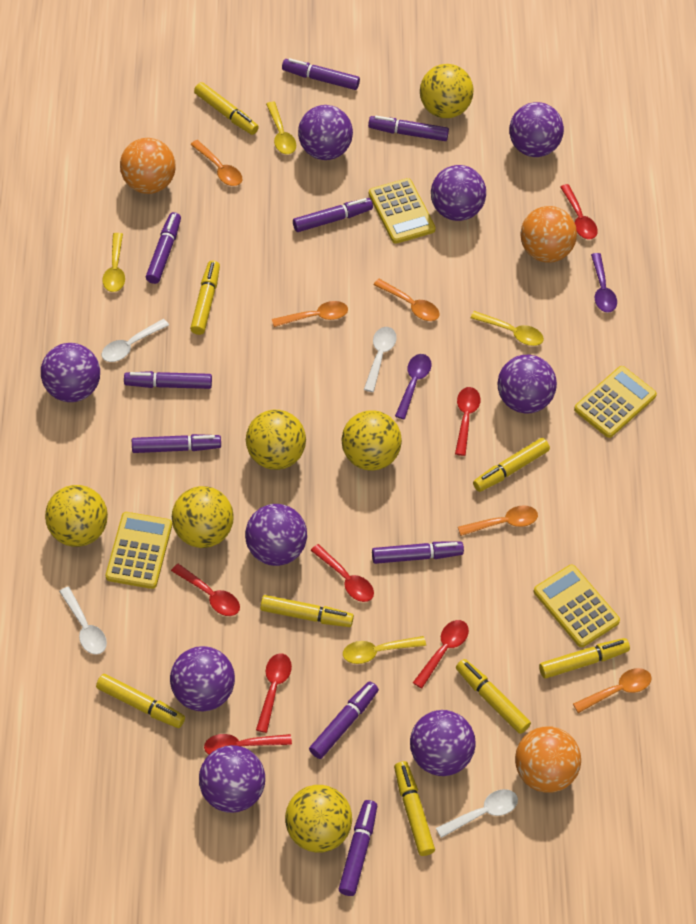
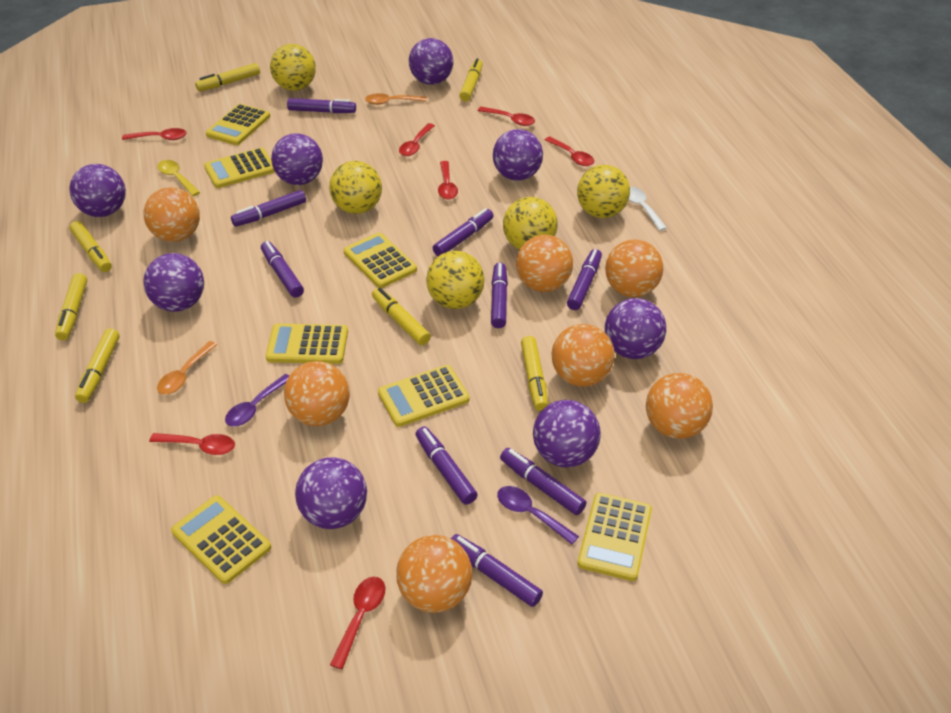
orange ball: [120,138,176,194] [515,727,581,793] [520,206,577,263] = 3 -> [144,187,200,242] [284,361,350,426] [396,535,472,613] [516,235,573,292] [552,324,615,387] [605,240,663,297] [646,373,713,439] = 7
orange spoon: [190,140,242,186] [272,301,348,327] [374,279,439,321] [458,505,538,536] [573,668,652,713] = 5 -> [157,341,217,395] [365,93,427,105] = 2
purple ball: [41,343,100,402] [170,646,235,711] [199,745,265,813] [245,504,307,566] [298,105,353,160] [410,710,475,776] [431,165,486,221] [497,355,557,413] [509,102,564,157] = 9 -> [70,164,126,217] [143,253,204,312] [271,133,323,185] [295,457,367,529] [409,38,453,85] [493,129,543,181] [533,400,601,467] [605,298,666,359] = 8
white spoon: [59,587,107,655] [102,319,169,362] [364,327,397,392] [436,789,518,838] = 4 -> [629,187,667,231] = 1
yellow ball: [45,485,108,547] [172,486,234,548] [246,410,306,470] [285,785,352,853] [341,410,402,471] [420,64,474,118] = 6 -> [270,44,316,91] [329,161,382,214] [426,251,484,309] [503,197,558,250] [577,165,630,218] = 5
yellow calculator: [106,512,172,589] [369,178,436,244] [534,564,620,647] [574,366,657,438] = 4 -> [171,495,271,584] [204,148,275,188] [206,104,270,145] [266,323,348,364] [343,232,417,288] [378,365,469,427] [577,493,652,581] = 7
yellow marker: [96,674,185,728] [190,261,220,335] [194,82,259,135] [260,595,354,627] [394,761,435,856] [456,659,531,734] [473,438,550,492] [539,638,630,679] = 8 -> [55,273,87,340] [69,221,112,272] [75,328,120,403] [195,63,260,91] [372,288,431,345] [459,58,483,102] [521,336,548,411] = 7
yellow spoon: [102,233,125,292] [266,102,296,154] [343,636,426,664] [471,311,544,346] = 4 -> [157,160,200,196] = 1

